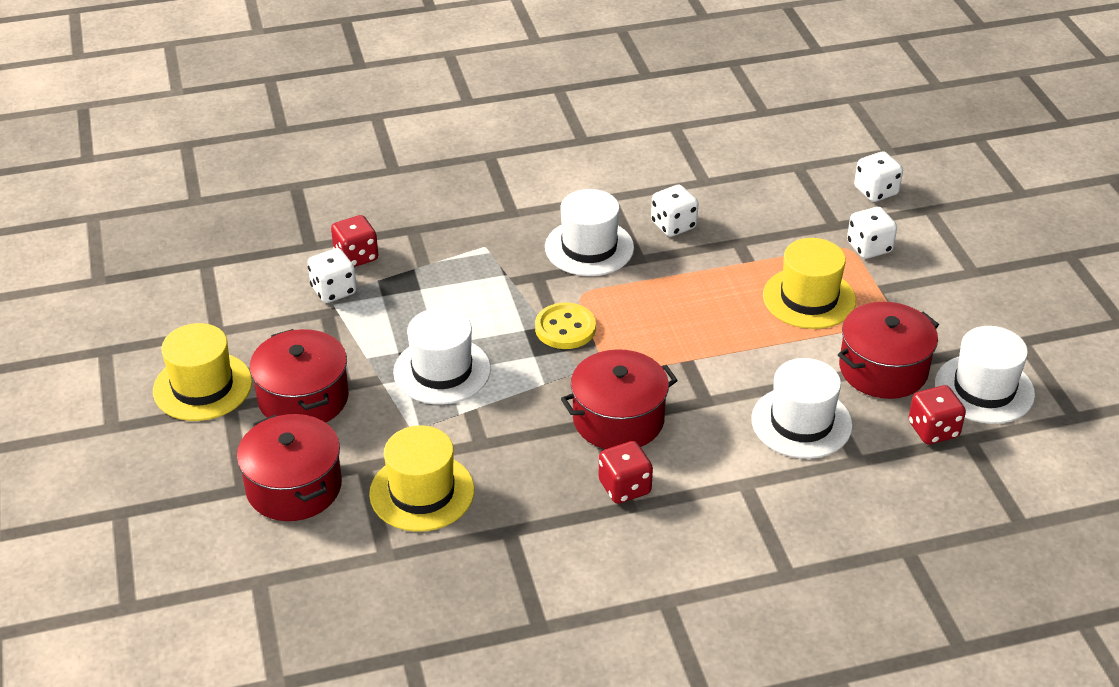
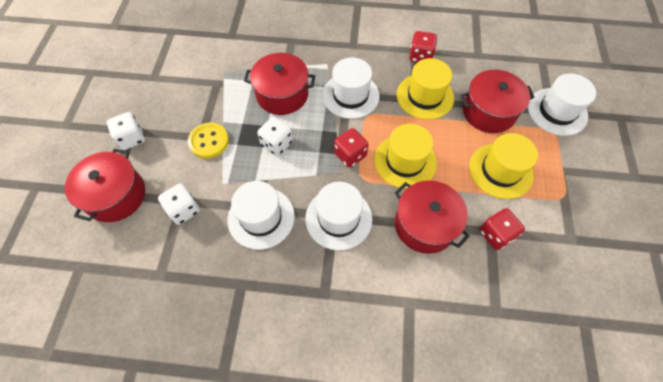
white dice: [307,248,357,303] [651,185,698,237] [847,207,897,259] [854,151,903,202] = 4 -> [107,112,145,150] [158,183,200,225] [257,117,293,156] = 3

